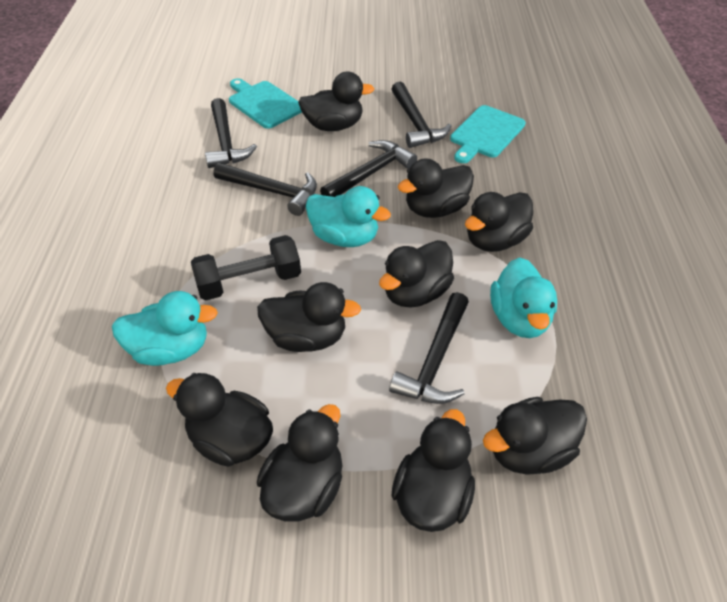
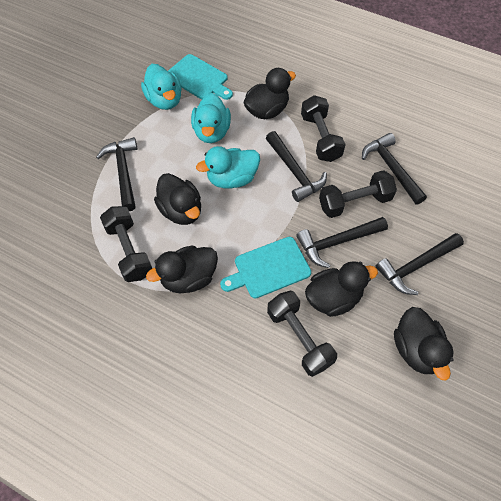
black duck: [166,373,273,467] [257,282,361,352] [257,404,342,522] [298,72,375,131] [379,240,454,308] [392,409,475,532] [398,158,474,218] [465,192,533,252] [483,397,587,475] = 9 -> [146,245,218,293] [154,173,201,225] [243,68,296,119] [305,261,378,317] [394,307,454,381] = 5
black dumbbell: [191,235,301,300] = 1 -> [100,206,152,282] [267,291,337,377] [301,95,346,162] [319,170,397,218] = 4

